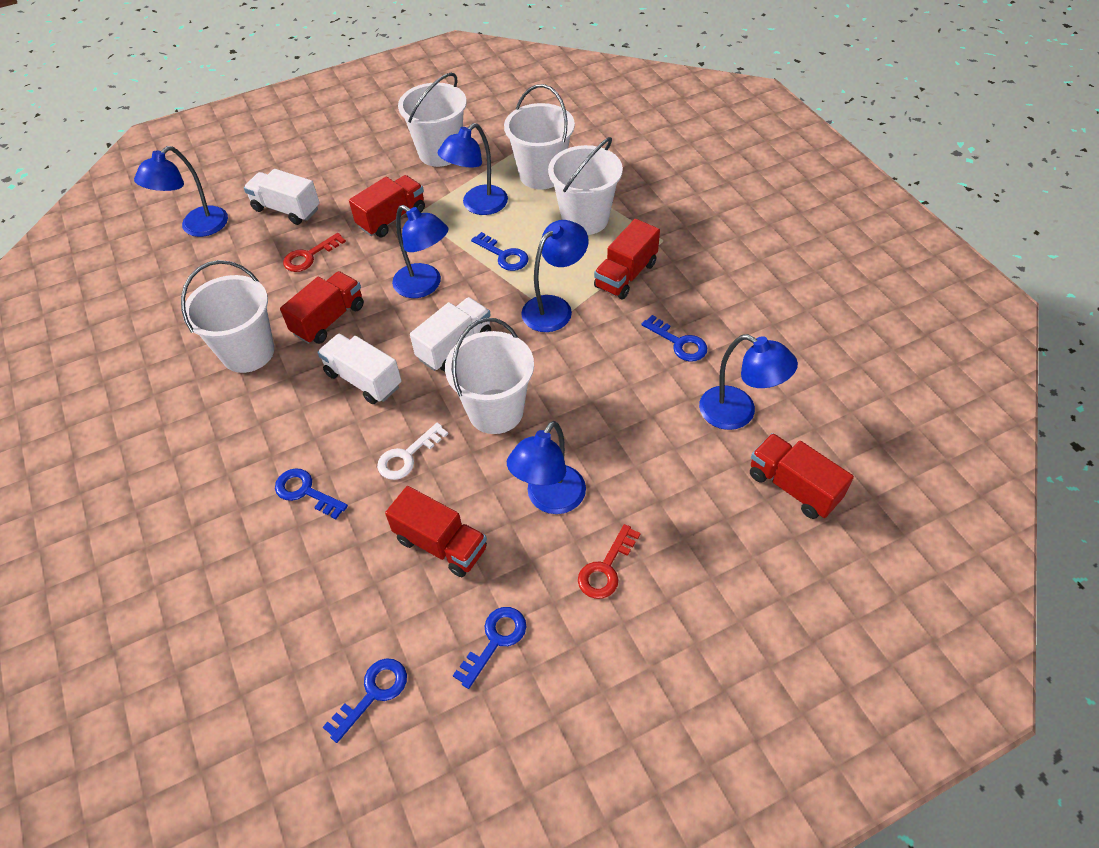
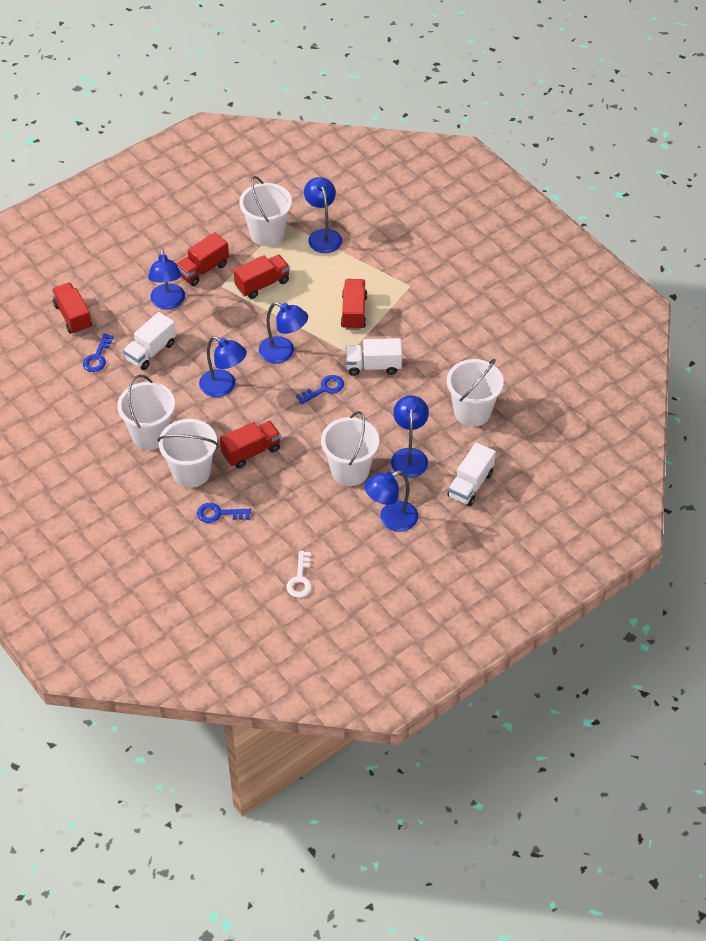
blue key: [275,468,348,519] [323,658,407,743] [453,607,526,689] [471,232,529,271] [642,315,707,362] = 5 -> [83,333,114,372] [197,503,251,523] [296,375,344,404] = 3
red key: [283,233,346,272] [578,524,640,599] = 2 -> none = 0

